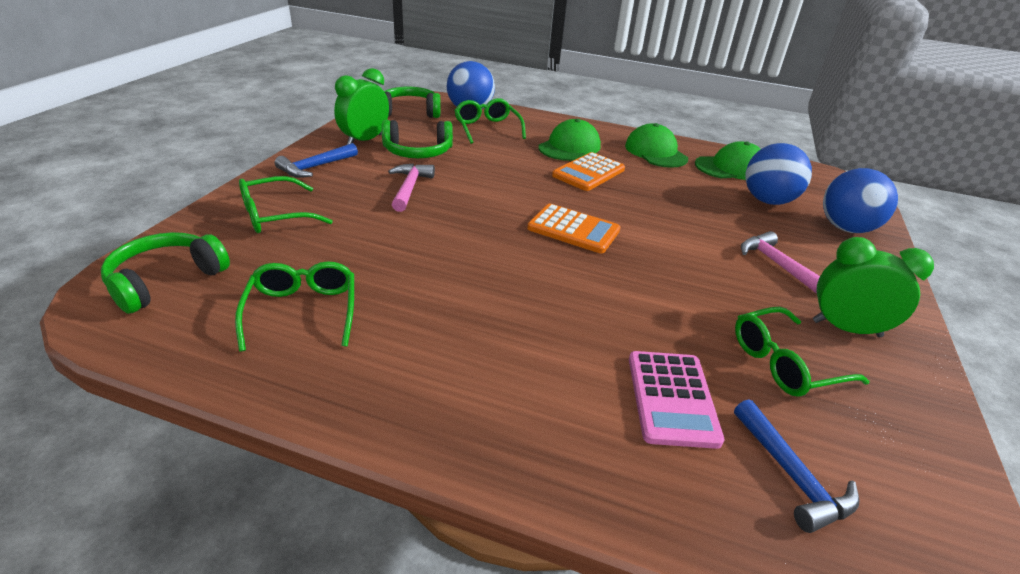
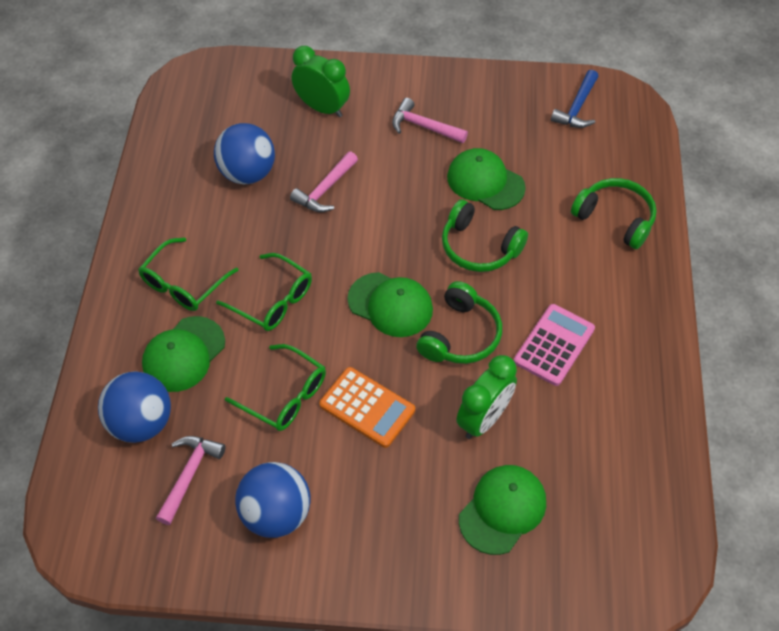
blue hammer: [275,143,358,178] [734,399,859,533] = 2 -> [551,70,599,128] = 1
green cap: [538,119,601,161] [625,123,688,168] [695,141,761,180] = 3 -> [142,316,225,392] [348,272,433,337] [447,148,526,210] [459,465,546,555] = 4
green glasses: [235,261,354,352] [239,176,333,233] [454,98,526,144] [735,307,869,397] = 4 -> [138,237,239,311] [216,253,312,331] [225,344,326,431] = 3
orange calculator: [527,204,620,253] [552,152,625,191] = 2 -> [319,367,415,448] = 1
pink hammer: [388,163,435,212] [741,231,820,294] = 2 -> [156,436,226,525] [290,151,358,212] [392,98,468,143] = 3

